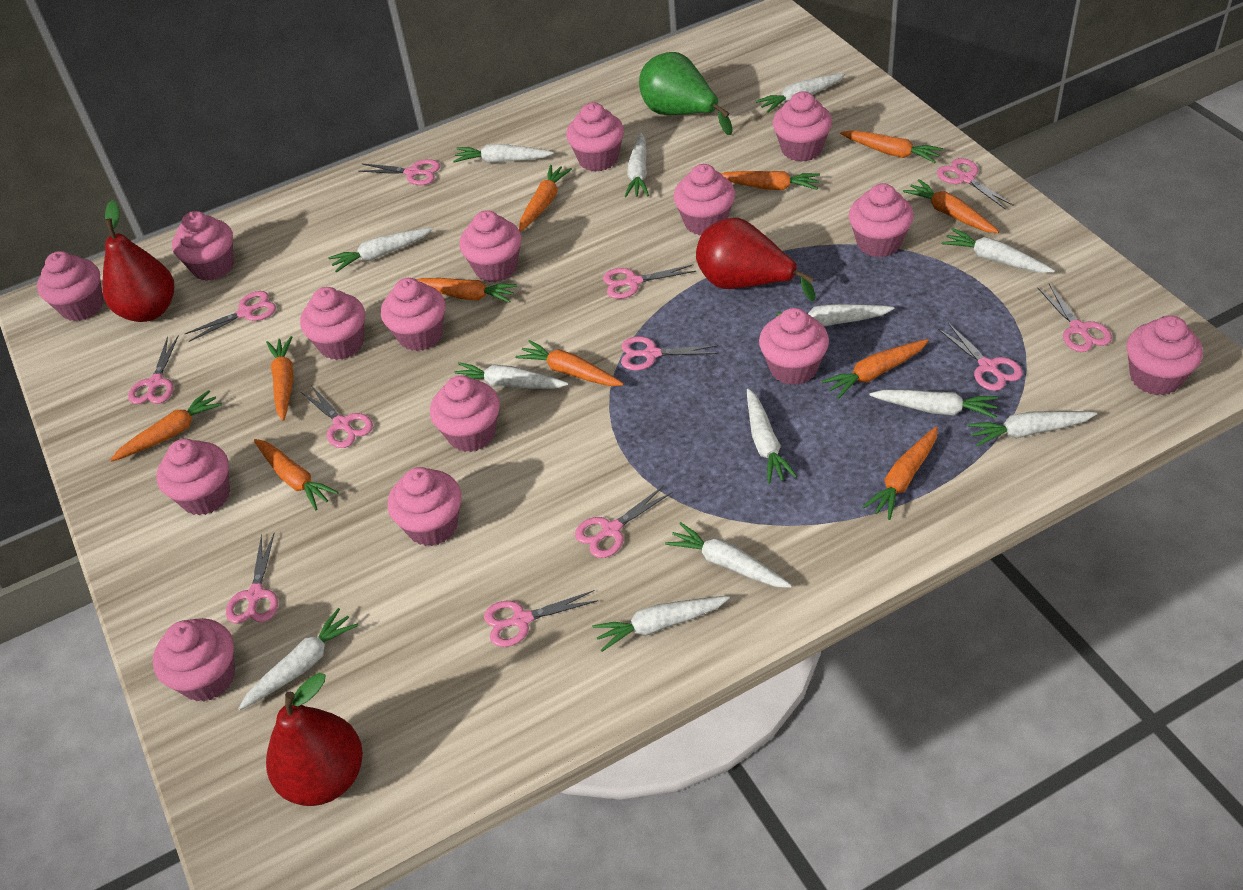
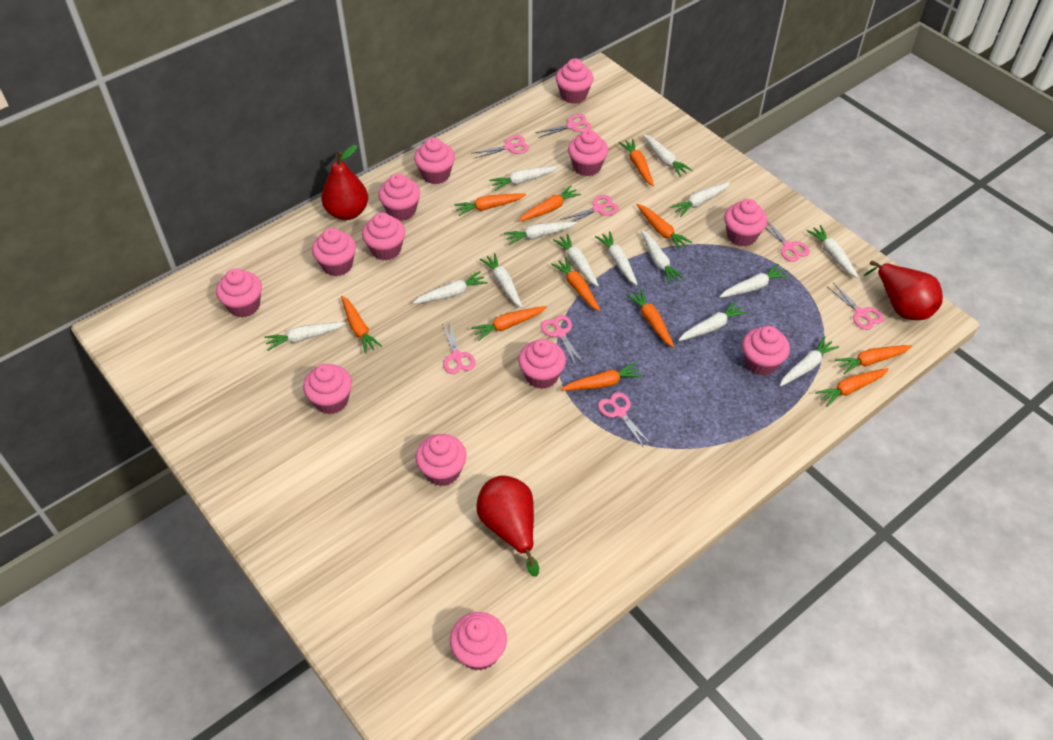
green pear: [639,52,733,135] = 1 -> none = 0
pink cupcake: [37,251,103,321] [153,618,235,701] [156,439,230,515] [172,211,234,281] [300,287,365,360] [381,278,446,351] [388,467,462,546] [430,375,500,452] [459,210,521,282] [566,102,624,171] [673,164,735,235] [759,308,829,385] [773,91,832,162] [849,183,914,257] [1126,315,1203,395] = 15 -> [216,268,262,317] [303,364,352,414] [312,228,356,276] [362,212,405,261] [378,173,420,221] [414,138,455,184] [416,434,467,486] [450,612,507,671] [518,339,566,389] [556,59,593,104] [568,130,608,176] [724,199,767,246] [742,326,790,376] = 13
pink scissors: [128,335,179,404] [185,291,276,342] [226,534,278,624] [301,385,373,448] [358,159,440,185] [484,590,598,647] [575,485,673,558] [603,264,696,299] [621,336,719,370] [937,158,1014,210] [938,323,1023,391] [1038,284,1112,352] = 12 -> [442,322,475,374] [473,135,529,158] [535,114,591,138] [541,315,584,366] [560,195,619,222] [598,392,652,448] [765,221,810,262] [828,284,884,330] = 8
white carrot: [238,608,358,710] [328,228,433,272] [453,144,554,163] [455,362,569,389] [592,596,730,652] [624,132,649,197] [665,522,792,588] [747,388,797,484] [756,73,845,113] [775,304,894,327] [869,390,998,418] [942,228,1055,273] [967,411,1097,446] = 13 -> [264,322,346,351] [413,271,488,304] [479,253,522,308] [489,166,558,191] [504,221,577,245] [553,234,599,287] [595,231,638,285] [641,230,684,284] [642,134,692,177] [670,182,730,217] [678,301,747,341] [719,264,789,298] [780,336,839,387] [807,225,859,278] = 14

